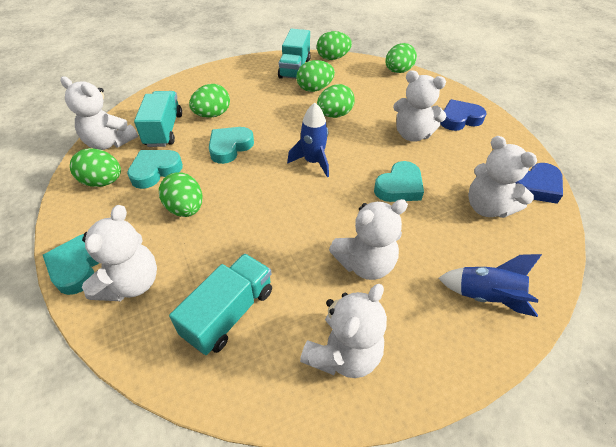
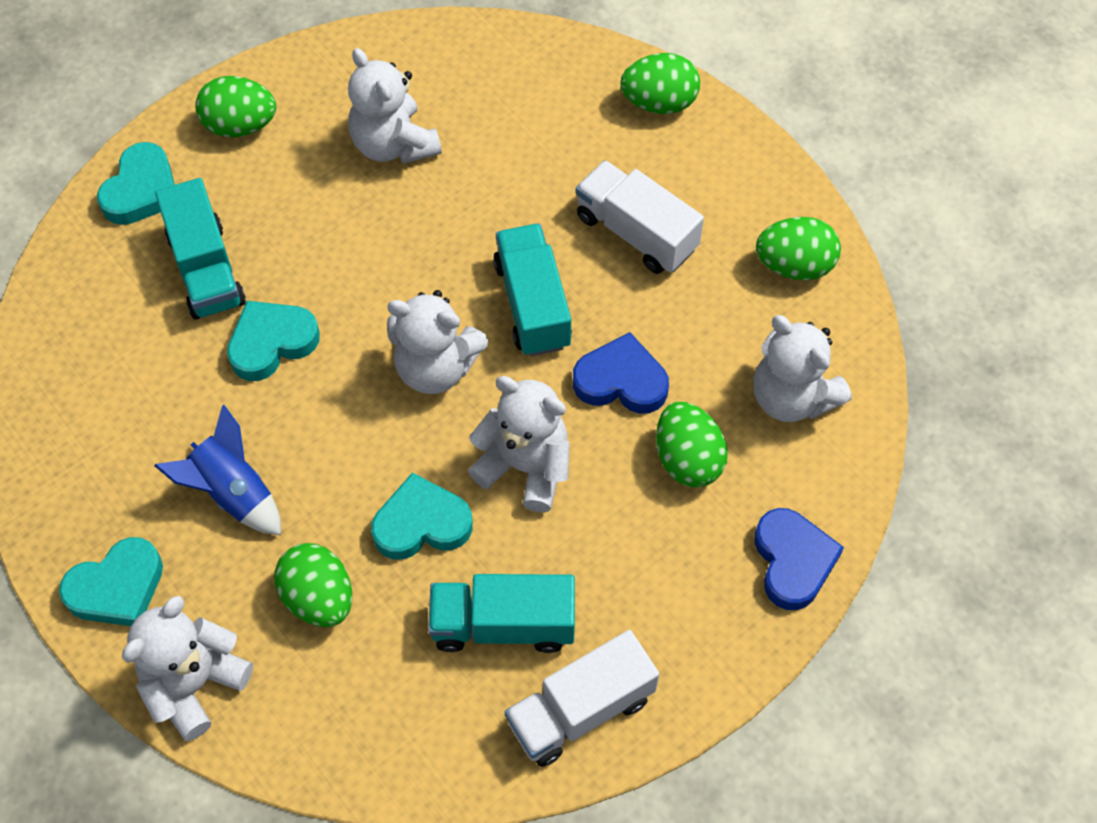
blue rocket: [287,103,329,177] [438,254,542,317] = 2 -> [154,405,281,535] = 1
green egg: [70,148,121,187] [159,172,202,217] [189,84,230,118] [296,60,335,92] [317,31,352,60] [317,84,355,118] [385,43,417,73] = 7 -> [195,76,276,137] [274,543,352,627] [620,53,700,114] [656,402,728,487] [756,217,841,280] = 5
white teddy bear: [60,76,138,150] [82,205,157,301] [300,284,387,378] [329,199,408,280] [393,70,446,142] [468,136,537,218] = 6 -> [122,596,253,741] [348,48,442,164] [387,290,488,394] [468,376,570,513] [753,315,851,422] = 5
white truck: none = 0 -> [505,630,659,767] [576,160,704,274] = 2

